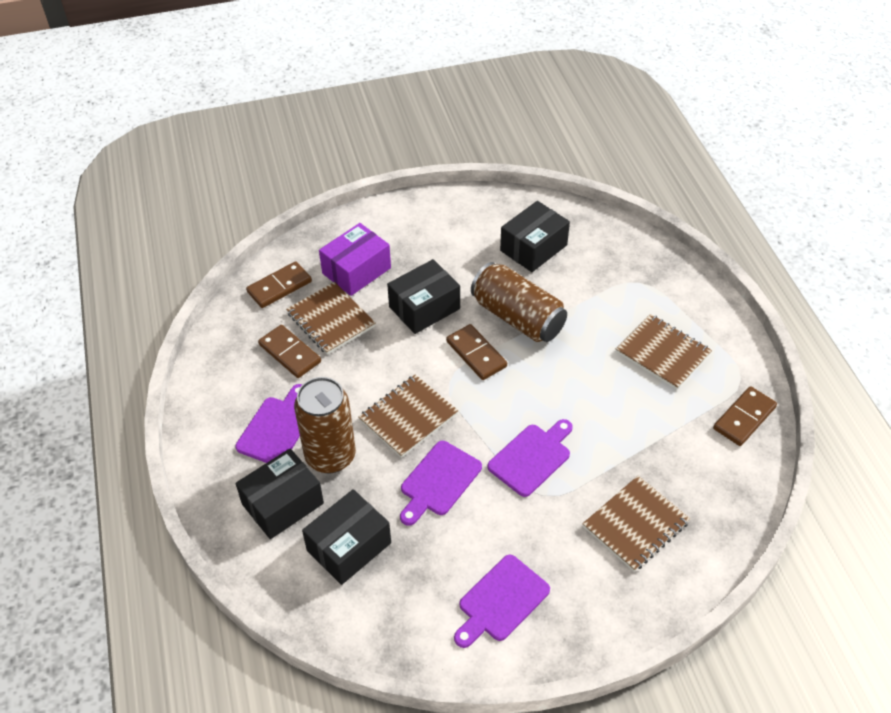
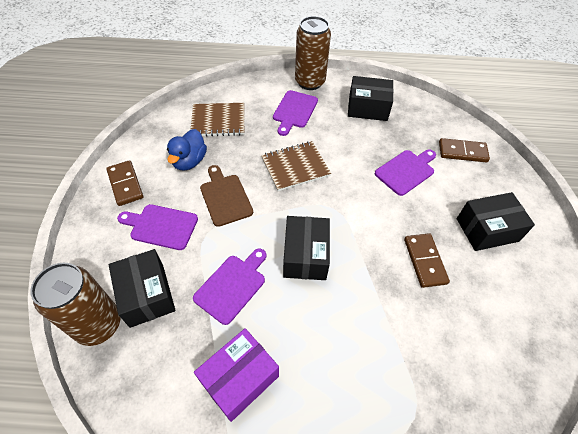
blue duck: none = 0 -> [167,129,207,170] = 1
brown cutting board: none = 0 -> [200,165,253,227] = 1
brown domino: [246,261,312,308] [258,325,321,378] [446,324,507,380] [713,386,777,446] = 4 -> [106,160,143,206] [404,233,450,288] [439,138,490,162] = 3
brown notebook: [286,282,376,355] [358,374,458,458] [583,476,690,572] [616,314,712,390] = 4 -> [191,103,244,137] [261,141,331,191] = 2

